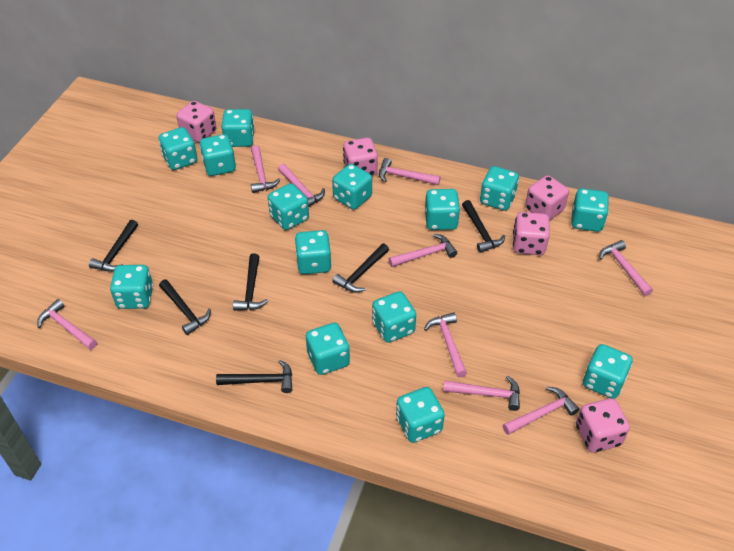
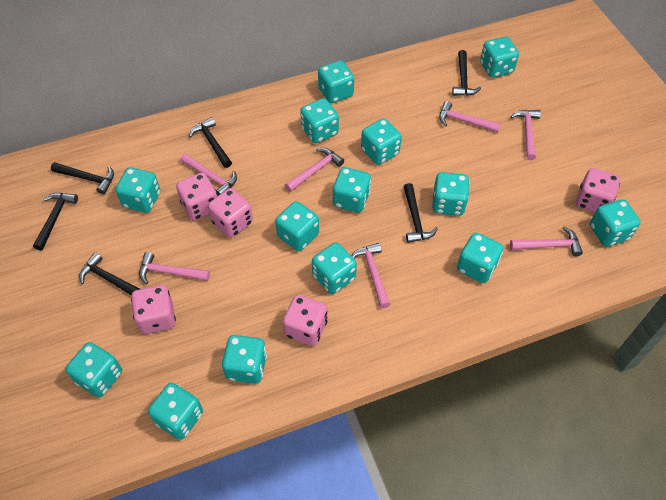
pink hammer: [37,299,97,350] [251,145,280,193] [278,164,325,207] [379,158,441,185] [389,234,457,267] [424,312,467,378] [443,376,520,411] [503,387,579,435] [599,240,653,296] = 9 -> [139,252,210,284] [180,153,237,196] [285,148,344,192] [352,243,390,308] [439,101,501,132] [510,227,583,257] [511,109,541,160] = 7

